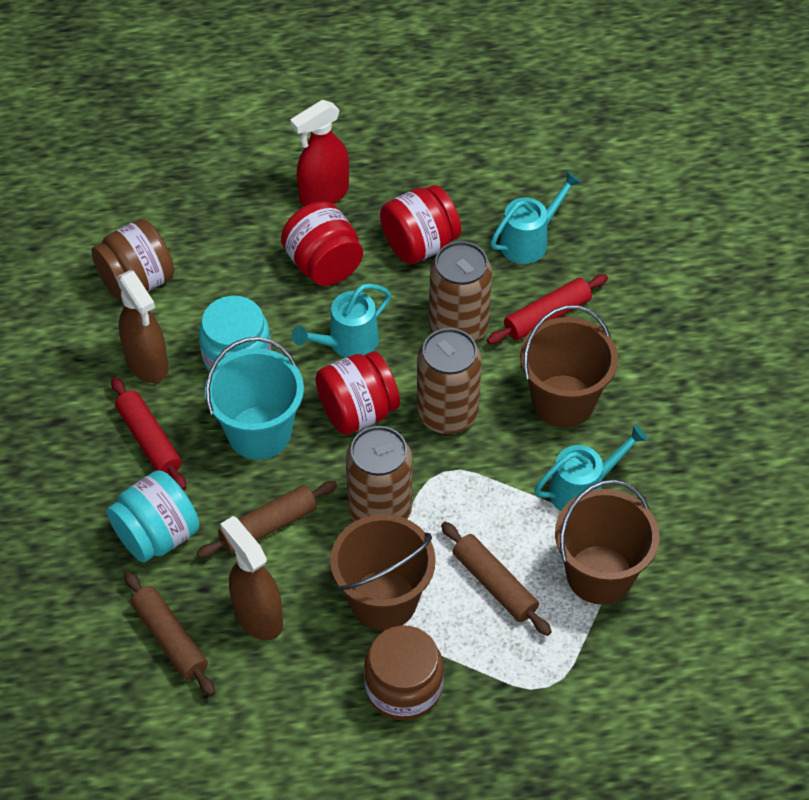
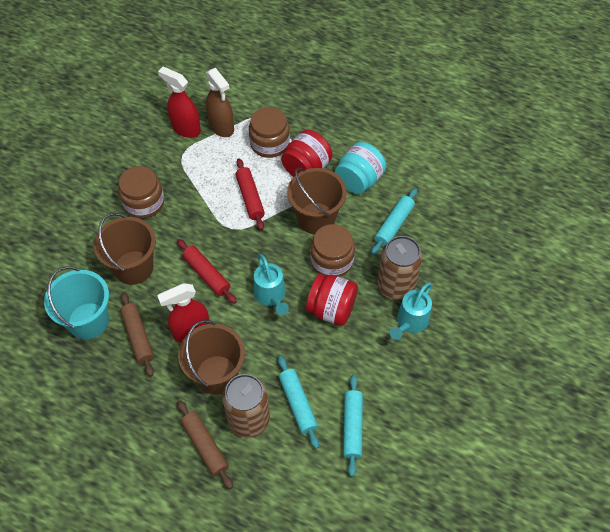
brown can: [346,426,413,522] [417,328,482,434] [429,241,492,342] = 3 -> [222,374,270,438] [377,236,423,300] = 2
brown jar: [92,219,174,301] [364,625,444,720] = 2 -> [118,166,164,219] [249,107,290,158] [310,224,355,277] = 3
brown rolling pin: [124,571,215,696] [197,481,337,558] [441,522,552,636] = 3 -> [120,292,154,377] [177,400,233,489] = 2
brown spray bottle: [117,270,169,383] [221,516,283,641] = 2 -> [206,68,234,137] = 1
red jar: [281,201,363,286] [315,351,400,435] [380,185,461,264] = 3 -> [281,130,332,177] [306,274,358,326] = 2
red spray bottle: [290,100,349,206] = 1 -> [157,283,210,343] [158,67,201,138] = 2
turquoise jar: [107,470,199,563] [199,296,271,371] = 2 -> [335,142,386,194] = 1
turquoise rolling pin: none = 0 -> [278,356,319,449] [343,375,363,477] [371,188,417,255] = 3
turquoise watering can: [292,284,391,358] [490,171,582,264] [534,425,648,511] = 3 -> [254,254,289,315] [390,282,432,340] = 2

